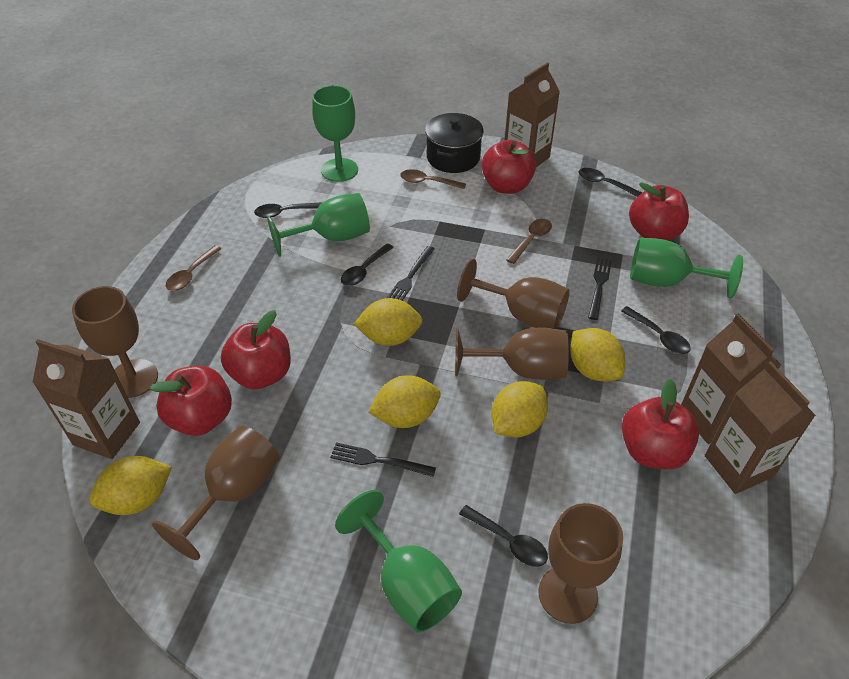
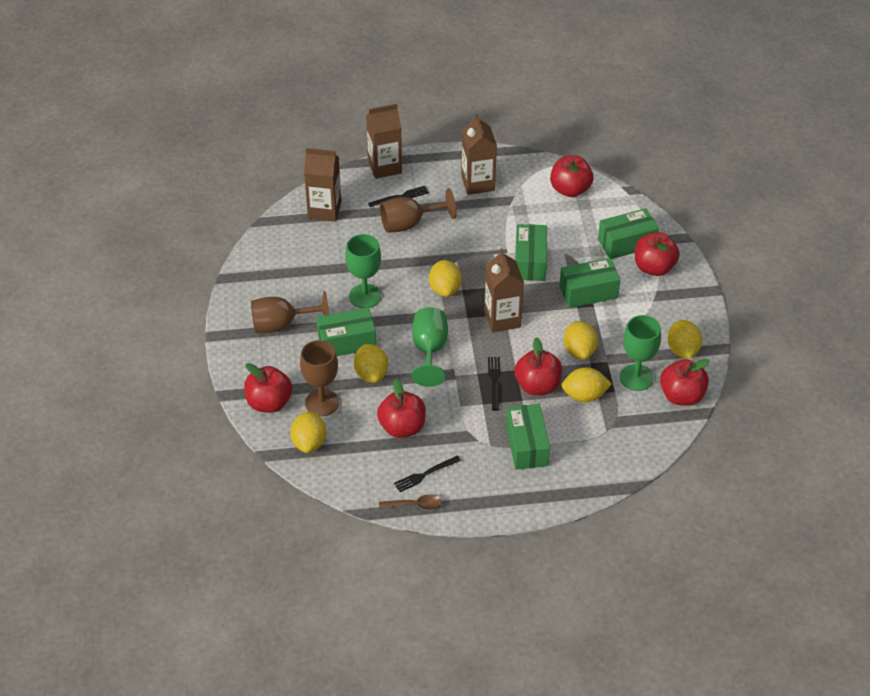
black pot: [425,113,484,173] = 1 -> none = 0
black spoon: [254,202,323,218] [341,243,394,286] [459,505,548,567] [579,168,642,197] [621,306,691,354] = 5 -> none = 0
brown goblet: [72,286,158,398] [152,426,279,560] [455,327,569,380] [457,259,570,329] [539,503,623,624] = 5 -> [251,291,329,333] [300,340,339,416] [380,188,457,233] = 3
brown spoon: [166,245,221,291] [400,169,466,189] [506,219,552,264] = 3 -> [379,494,442,510] = 1
green box: none = 0 -> [317,307,376,356] [506,404,550,470] [515,224,547,281] [559,258,620,308] [598,208,659,259] = 5
green goblet: [267,193,370,257] [312,85,358,182] [335,490,462,633] [630,238,743,299] = 4 -> [345,234,381,308] [412,307,448,387] [620,315,661,391] = 3
red apple: [150,365,232,436] [221,310,291,390] [482,140,536,194] [622,379,699,470] [629,182,689,240] = 5 -> [244,363,292,413] [377,379,426,438] [514,337,562,395] [550,155,594,197] [635,232,680,276] [660,359,709,406] = 6
yellow lemon: [90,456,172,515] [354,298,423,346] [368,375,441,428] [492,381,548,437] [570,328,625,381] = 5 -> [290,411,326,453] [354,344,388,383] [429,260,462,297] [561,367,612,402] [564,321,598,360] [668,320,702,359] = 6

